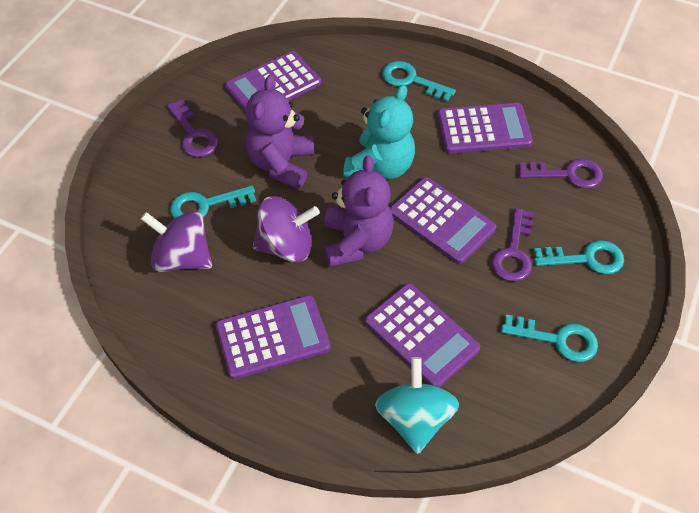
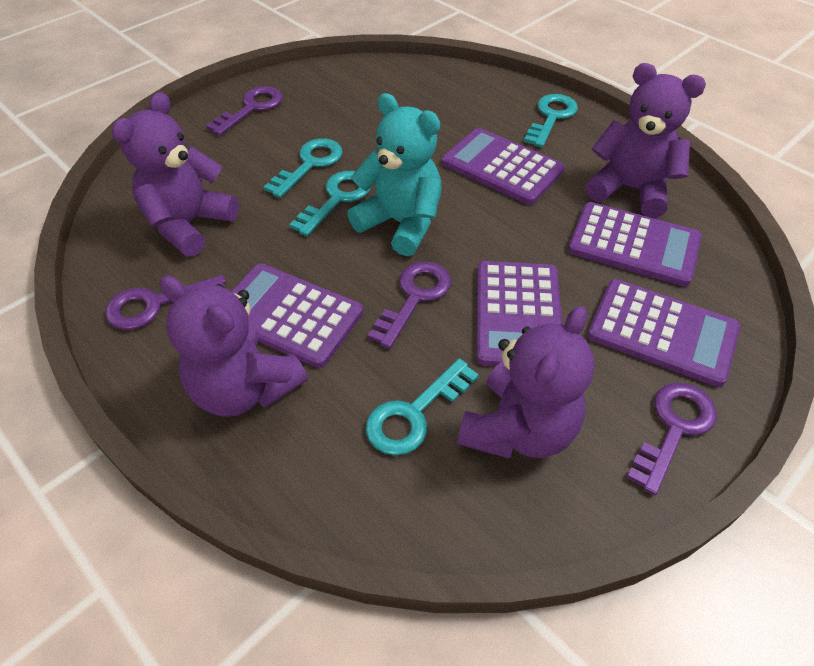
purple key: [167,99,218,157] [491,208,533,282] [518,159,603,188] = 3 -> [105,275,226,330] [206,86,283,136] [368,261,451,349] [627,383,717,495] = 4
purple spinning top: [141,211,212,272] [253,196,320,262] = 2 -> none = 0
purple teddy bear: [245,75,314,189] [324,155,394,267] = 2 -> [112,92,239,257] [160,276,308,417] [457,306,595,459] [585,63,706,218] = 4
turquoise spinning top: [375,357,459,454] = 1 -> none = 0

